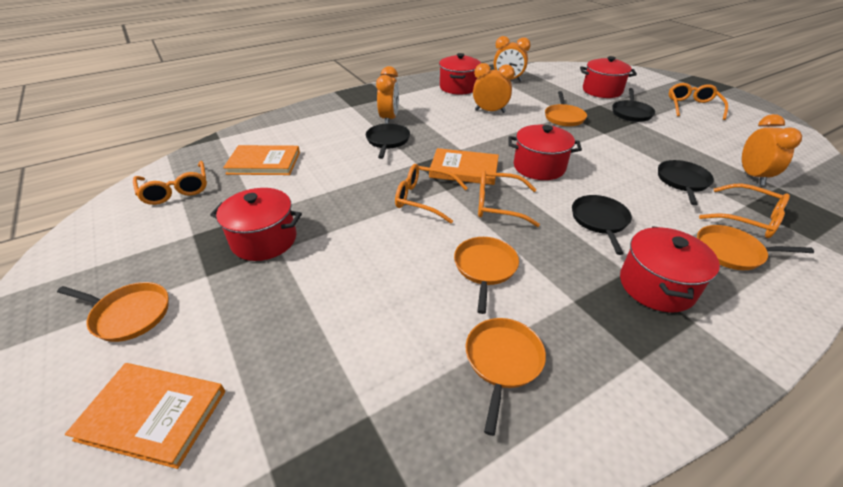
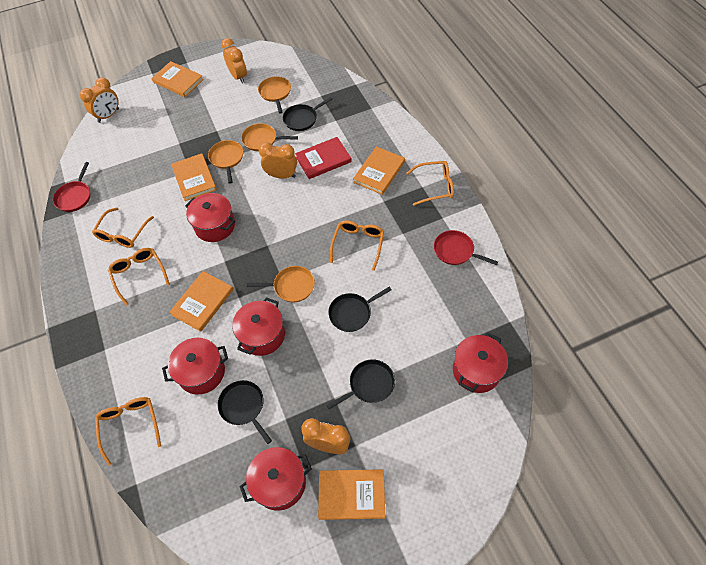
orange book: [65,363,225,469] [223,145,300,175] [429,148,499,185] = 3 -> [151,61,204,97] [169,271,233,332] [171,153,217,201] [318,469,385,520] [353,147,405,195] = 5
orange pan: [57,282,169,342] [454,237,519,314] [465,318,546,436] [545,91,587,126] [697,225,814,270] = 5 -> [208,140,243,184] [241,123,298,151] [247,266,315,302] [258,77,291,113] = 4
red book: none = 0 -> [295,137,352,179] = 1
red pan: none = 0 -> [53,162,91,212] [434,230,498,265] = 2

